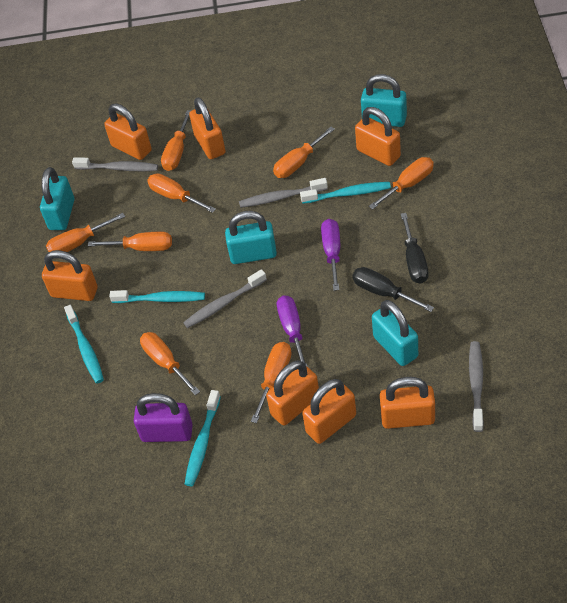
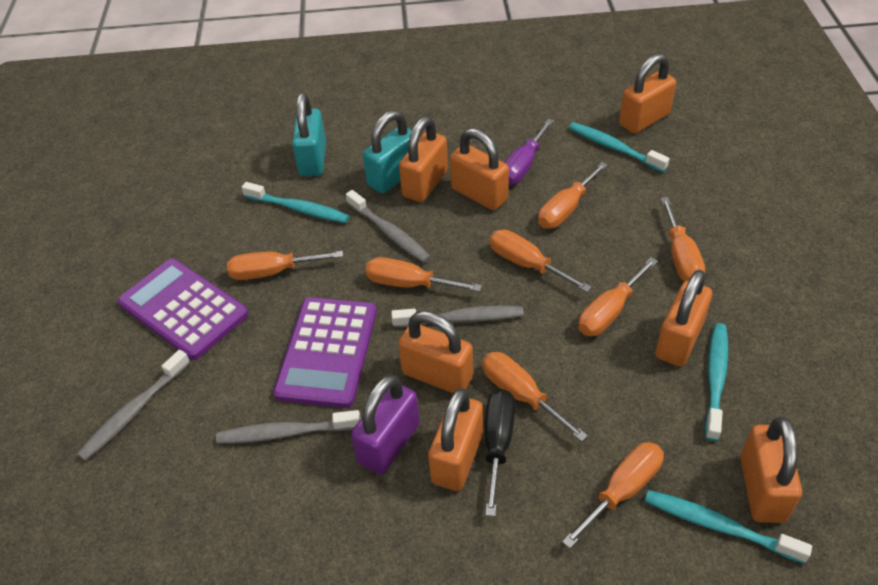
black screwdriver: [352,267,434,312] [401,213,428,284] = 2 -> [485,389,515,517] = 1
purple calculator: none = 0 -> [118,259,249,360] [273,297,377,408] = 2
purple screwdriver: [277,295,308,367] [321,219,340,291] = 2 -> [504,119,554,185] = 1
turquoise padlock: [40,167,74,230] [225,211,277,264] [361,74,407,127] [372,300,418,366] = 4 -> [292,93,326,176] [363,110,412,194] = 2

